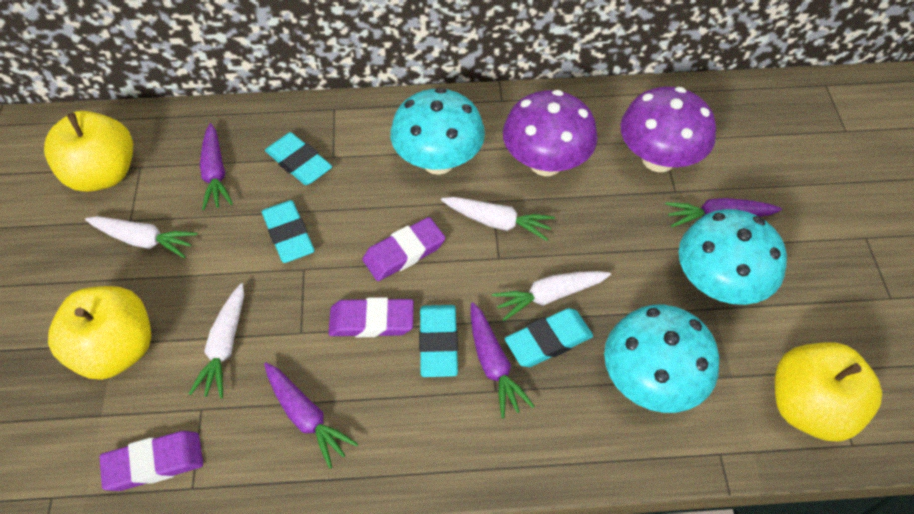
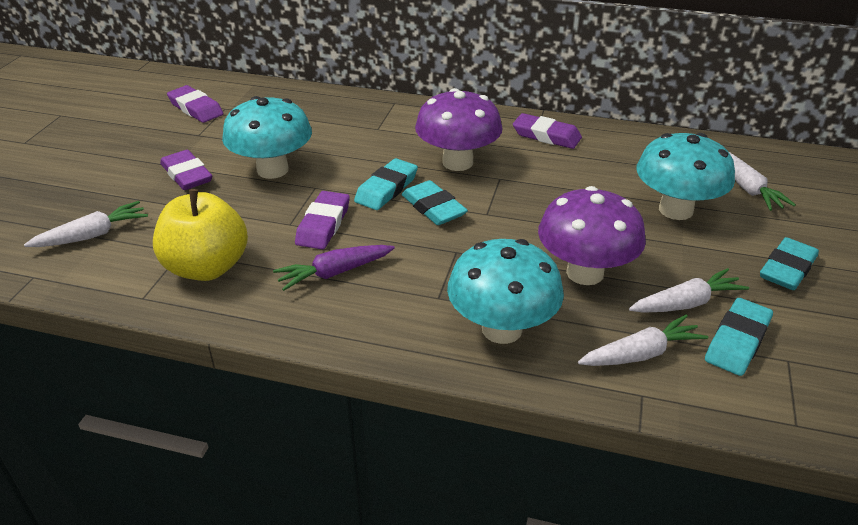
purple carrot: [200,123,233,210] [264,362,358,469] [471,302,534,419] [665,198,782,227] = 4 -> [273,245,395,291] = 1
purple eraser: [100,431,203,491] [328,297,414,337] [362,217,445,281] = 3 -> [160,150,212,190] [167,85,224,123] [295,191,350,250] [513,113,582,149] = 4
yellow apple: [44,111,133,192] [48,286,151,380] [775,342,882,442] = 3 -> [153,189,248,281] = 1

